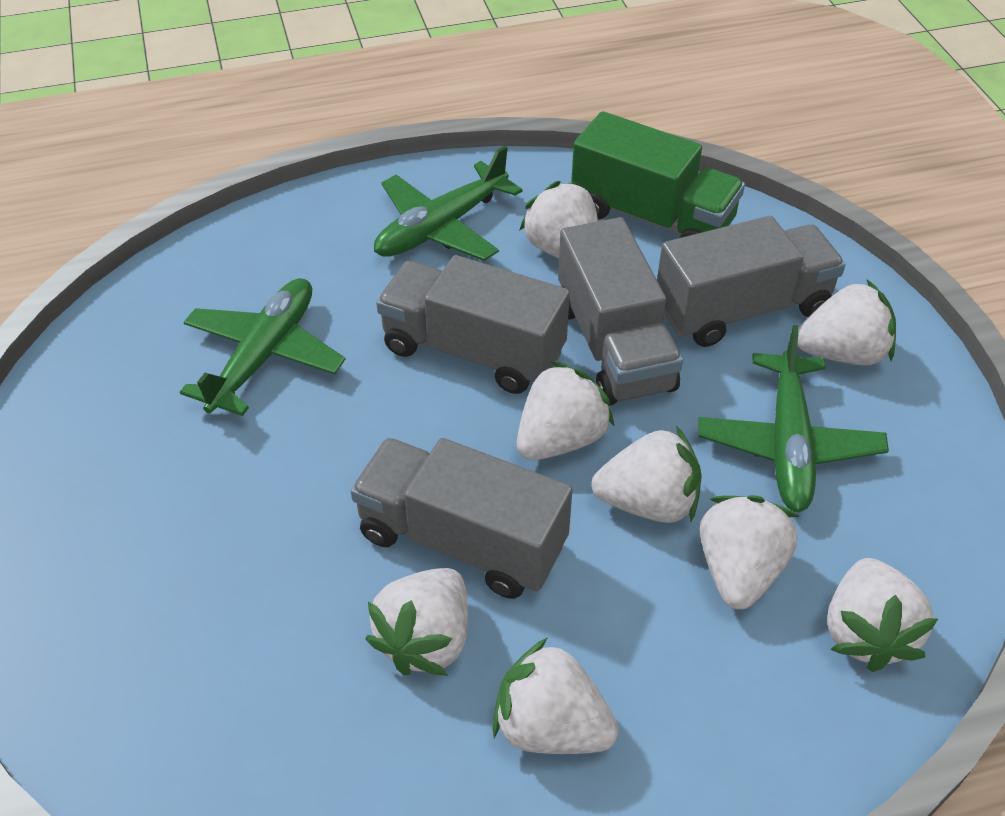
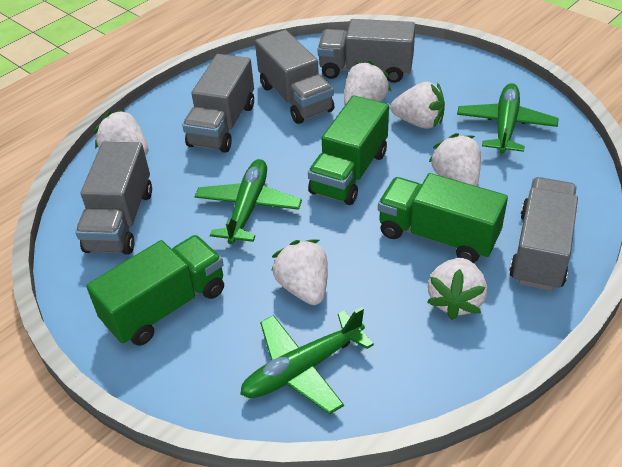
green truck: [571,111,745,238] = 1 -> [86,235,224,346] [308,95,389,205] [378,173,508,263] = 3
grey truck: [350,438,572,599] [376,255,570,394] [558,217,683,406] [657,216,845,347] = 4 -> [75,142,152,255] [182,54,254,153] [255,30,334,124] [317,19,415,83] [509,177,578,291] = 5
white strawberry: [366,568,468,676] [492,637,619,754] [517,361,615,460] [519,181,598,258] [592,426,702,523] [700,495,800,610] [797,280,896,365] [827,558,938,672] = 8 -> [94,109,148,156] [271,239,328,305] [344,60,391,105] [390,82,445,129] [427,258,487,320] [429,133,481,186] = 6

